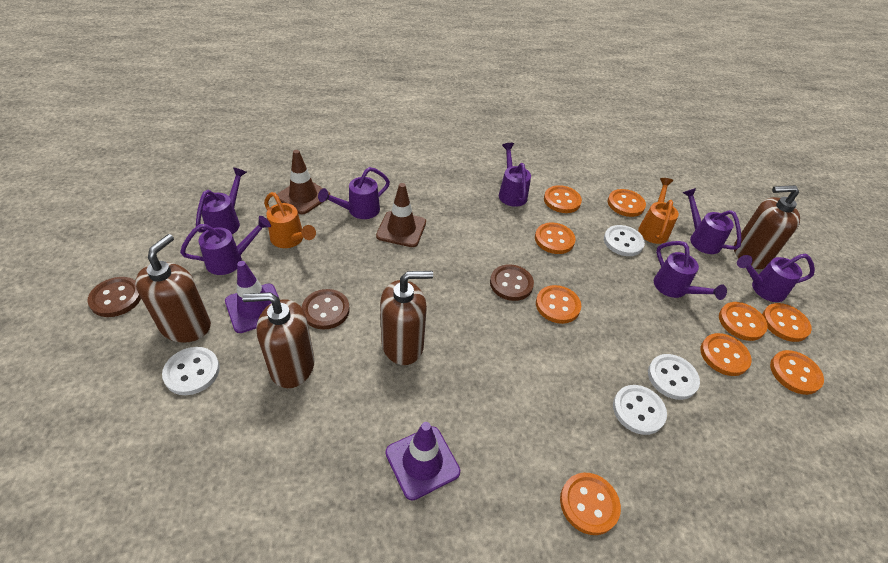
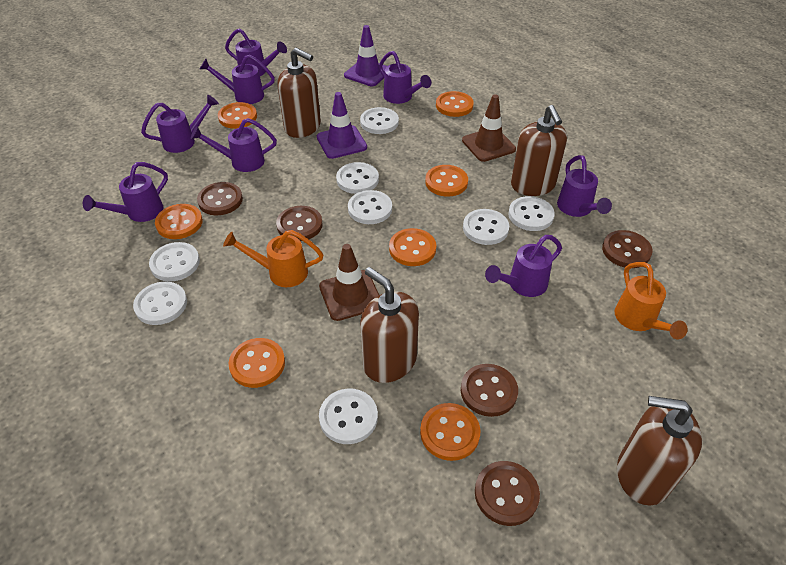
brown button: [87,277,141,317] [302,289,350,330] [490,264,534,301] = 3 -> [197,182,243,215] [276,206,323,241] [461,364,518,417] [475,461,540,526] [602,230,652,268] = 5
orange button: [535,223,576,254] [536,285,581,324] [544,185,582,213] [560,473,621,535] [608,189,646,217] [700,333,752,376] [719,302,768,341] [762,303,812,342] [770,350,824,395] = 9 -> [155,204,203,239] [218,102,257,129] [228,338,285,388] [389,228,436,266] [420,403,480,461] [425,165,468,197] [436,91,474,117] = 7
purple watering can: [180,216,271,275] [196,167,247,234] [318,167,390,219] [499,143,531,207] [654,241,727,300] [682,188,741,254] [737,254,815,302] = 7 -> [83,162,168,222] [141,95,219,153] [191,118,277,172] [200,55,275,104] [225,28,287,76] [379,51,431,104] [485,235,562,297] [557,155,612,217] = 8
white button: [162,347,220,395] [604,225,645,256] [613,385,667,435] [648,354,700,400] = 4 -> [133,281,187,325] [149,242,200,282] [319,388,378,444] [336,162,379,194] [348,190,392,224] [360,107,399,134] [463,209,509,245] [508,196,555,231] = 8

